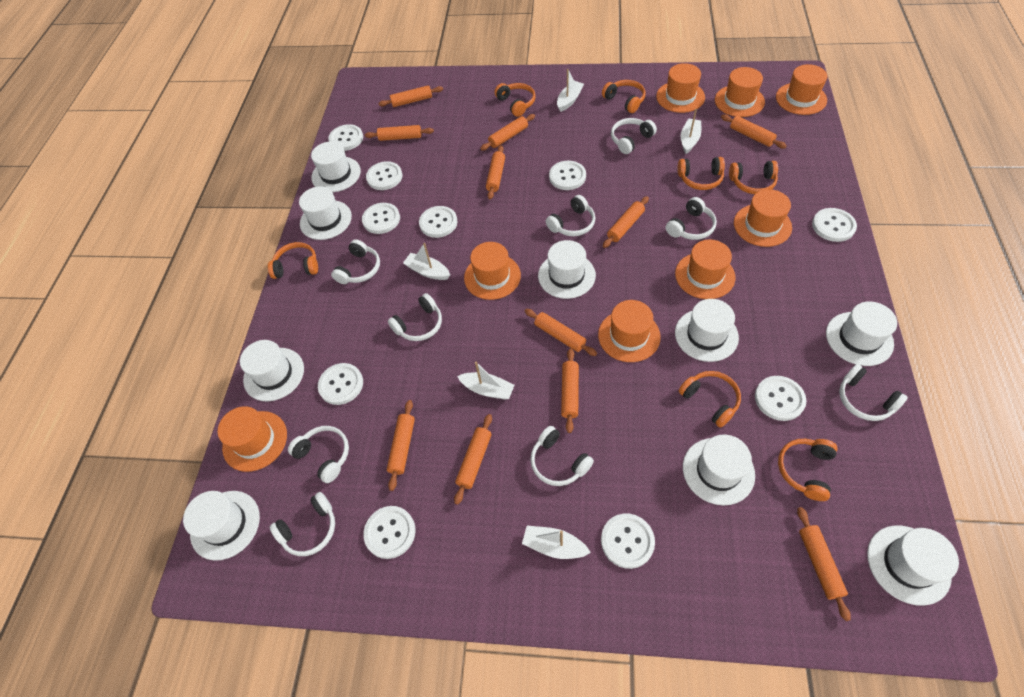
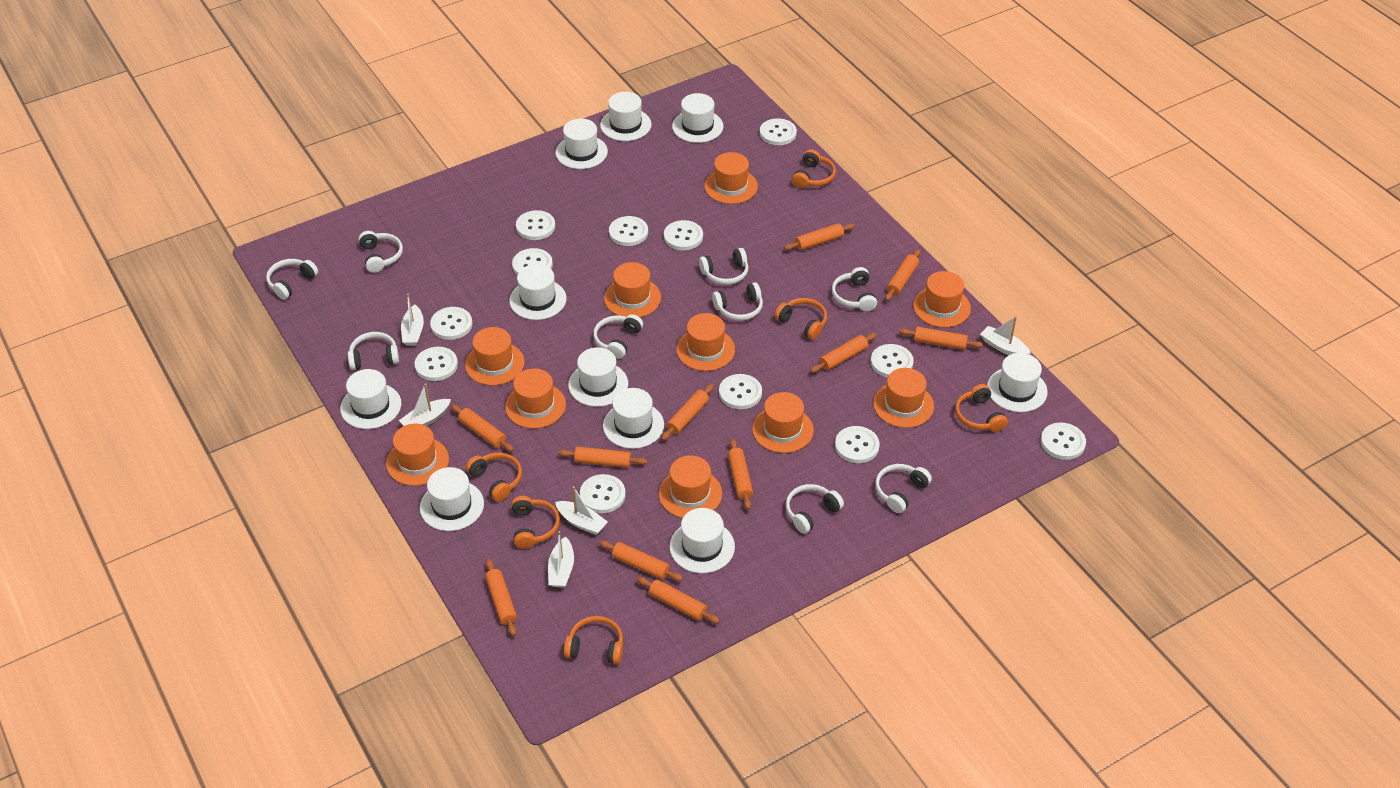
orange hat: [218,406,287,472] [464,242,521,300] [598,300,661,362] [656,63,705,113] [675,240,735,299] [715,67,765,117] [734,189,792,247] [776,64,827,115] = 8 -> [386,424,449,486] [465,327,525,385] [505,368,566,429] [604,262,661,317] [659,455,722,518] [676,313,735,371] [705,152,758,204] [752,392,814,453] [873,368,934,428] [913,271,971,327] = 10
orange headphones: [268,242,318,279] [495,83,536,117] [602,80,646,113] [677,157,725,190] [679,371,741,428] [729,161,778,194] [778,439,837,501] = 7 -> [466,453,522,502] [511,496,560,549] [564,616,623,664] [775,298,827,340] [792,149,836,188] [955,384,1008,432] = 6
white button: [318,363,363,405] [328,124,363,151] [362,203,400,234] [363,506,416,559] [366,161,403,190] [419,206,457,238] [549,161,586,190] [601,513,655,569] [755,376,807,421] [812,208,857,242] = 10 -> [415,347,458,381] [430,307,472,340] [512,248,553,275] [516,210,555,240] [580,474,626,513] [609,216,648,246] [664,220,703,250] [719,374,762,409] [760,118,797,145] [835,426,880,463] [871,344,914,378] [1041,422,1086,460] = 12
white hat: [183,491,260,561] [240,340,304,402] [299,187,352,240] [311,141,361,192] [538,240,596,299] [675,299,739,362] [683,435,755,506] [826,301,897,366] [867,525,959,606] = 9 -> [340,369,401,429] [420,467,484,531] [509,264,567,320] [555,119,608,169] [568,347,628,407] [600,92,651,141] [603,388,664,449] [670,508,735,573] [672,93,723,143] [987,353,1048,412] = 10

